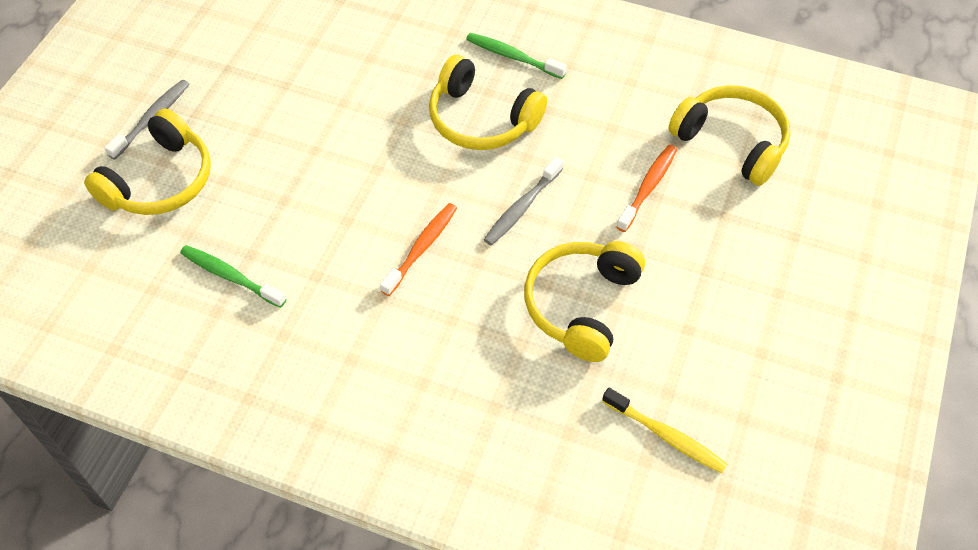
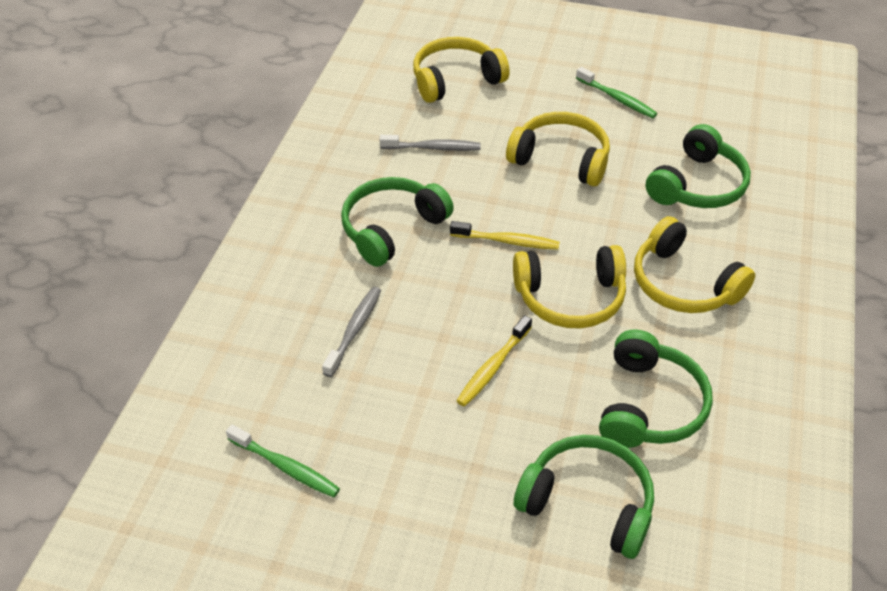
green headphones: none = 0 -> [341,177,454,267] [514,435,654,559] [599,329,713,448] [646,124,751,208] = 4
orange toothbrush: [380,203,457,296] [616,145,677,232] = 2 -> none = 0
yellow toothbrush: [602,388,727,473] = 1 -> [450,221,560,250] [456,315,532,407] = 2

